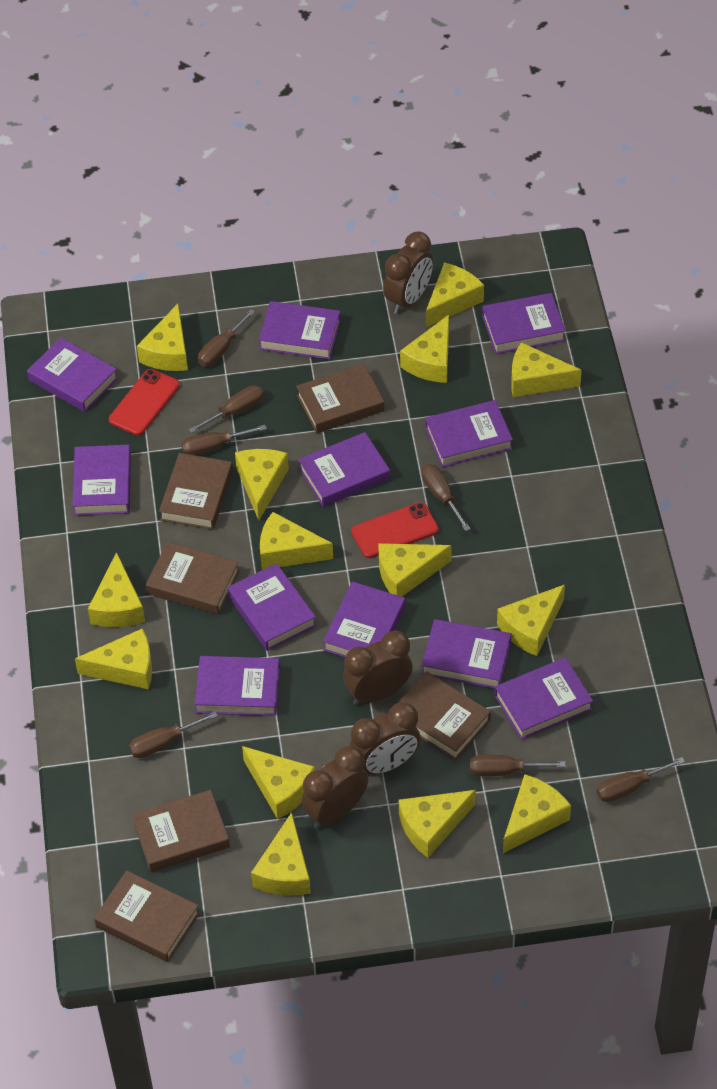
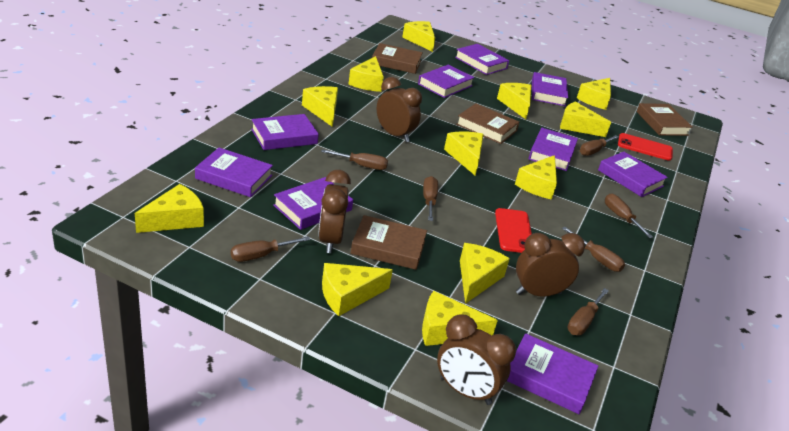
brown book: [94,870,200,962] [132,790,230,872] [146,542,239,615] [159,453,233,530] [296,364,385,433] [398,671,491,760] = 6 -> [351,215,427,270] [372,43,423,74] [456,103,519,144] [637,103,693,136] = 4
purple book: [27,338,118,412] [73,445,131,516] [195,656,280,716] [228,563,316,651] [259,301,341,360] [298,432,390,507] [323,582,405,657] [422,619,511,689] [425,400,513,467] [482,293,566,354] [494,657,593,740] = 11 -> [195,148,273,197] [251,114,319,150] [273,177,353,230] [418,64,474,98] [455,44,509,75] [507,333,598,414] [529,128,578,171] [532,72,568,106] [598,152,668,197] = 9
yellow cheese: [75,628,152,689] [88,552,145,627] [137,304,188,371] [235,449,289,520] [242,746,315,819] [251,812,311,896] [260,512,333,570] [378,543,452,597] [399,790,476,858] [400,315,449,383] [426,262,484,327] [497,585,565,656] [503,774,571,853] [511,342,582,397] = 14 -> [135,184,204,233] [302,86,338,127] [322,263,393,316] [348,56,384,92] [402,21,435,52] [422,291,498,346] [444,131,484,176] [460,243,510,304] [497,83,531,119] [515,155,557,200] [560,101,611,137] [577,78,611,110] = 12

